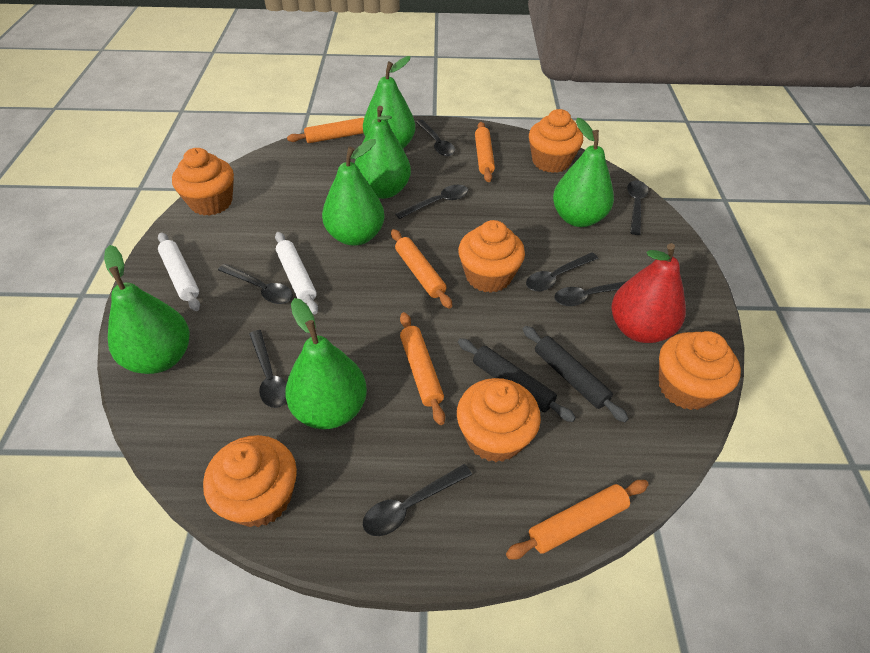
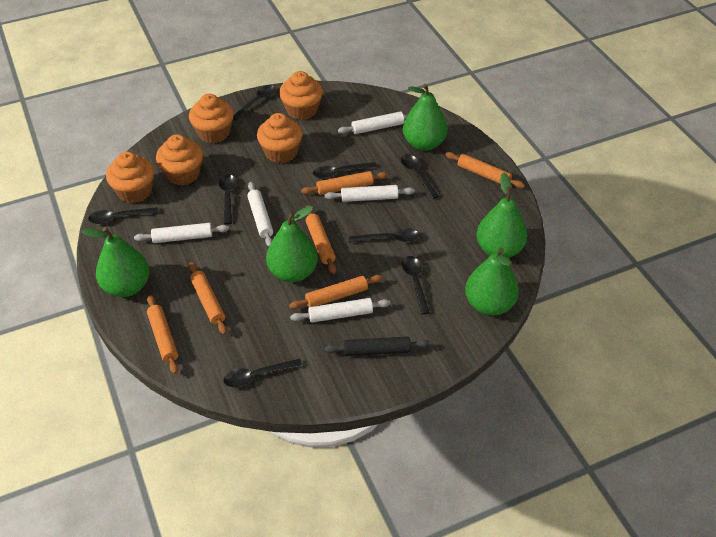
black rolling pin: [458,338,576,422] [523,326,629,422] = 2 -> [325,336,430,356] = 1
green pear: [104,245,190,374] [285,298,367,429] [322,139,385,246] [355,106,411,199] [363,56,415,149] [553,117,614,227] = 6 -> [82,227,149,297] [266,206,318,282] [403,84,448,151] [465,248,519,316] [477,172,527,258] = 5
orange cupcake: [172,148,234,216] [203,435,297,527] [457,378,541,462] [458,220,525,293] [529,109,583,173] [659,331,741,410] = 6 -> [106,152,154,203] [156,134,203,186] [189,94,234,143] [257,113,303,163] [279,71,323,120] = 5
orange rolling pin: [287,118,364,143] [391,229,452,309] [400,312,445,425] [475,122,495,182] [506,480,649,560] = 5 -> [147,295,179,374] [189,262,227,335] [289,275,383,309] [301,171,388,195] [306,206,336,274] [445,152,525,188] = 6
red pear: [612,243,686,343] = 1 -> none = 0
white rolling pin: [158,232,200,311] [275,232,318,314] = 2 -> [134,223,229,243] [247,182,273,247] [290,298,390,323] [325,185,415,202] [338,112,408,134] = 5

